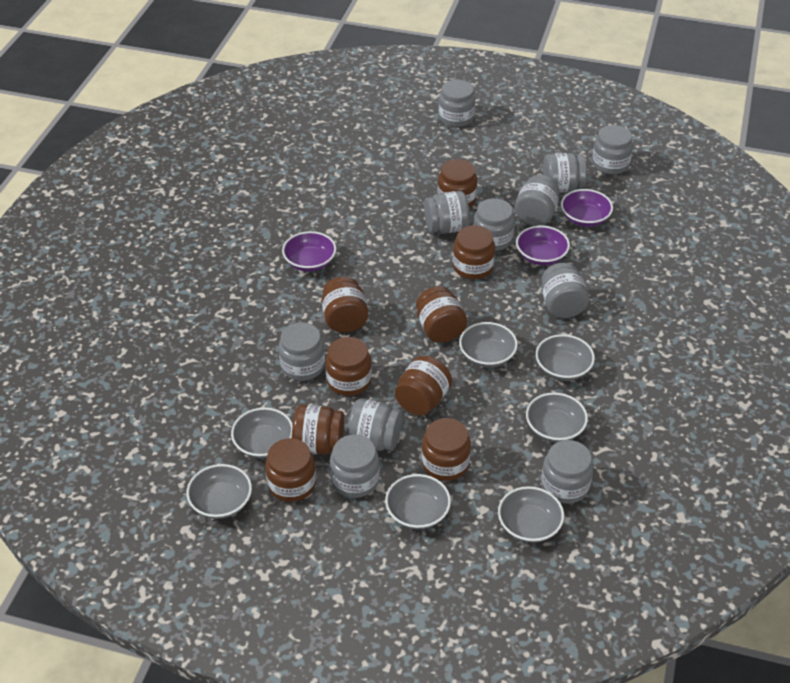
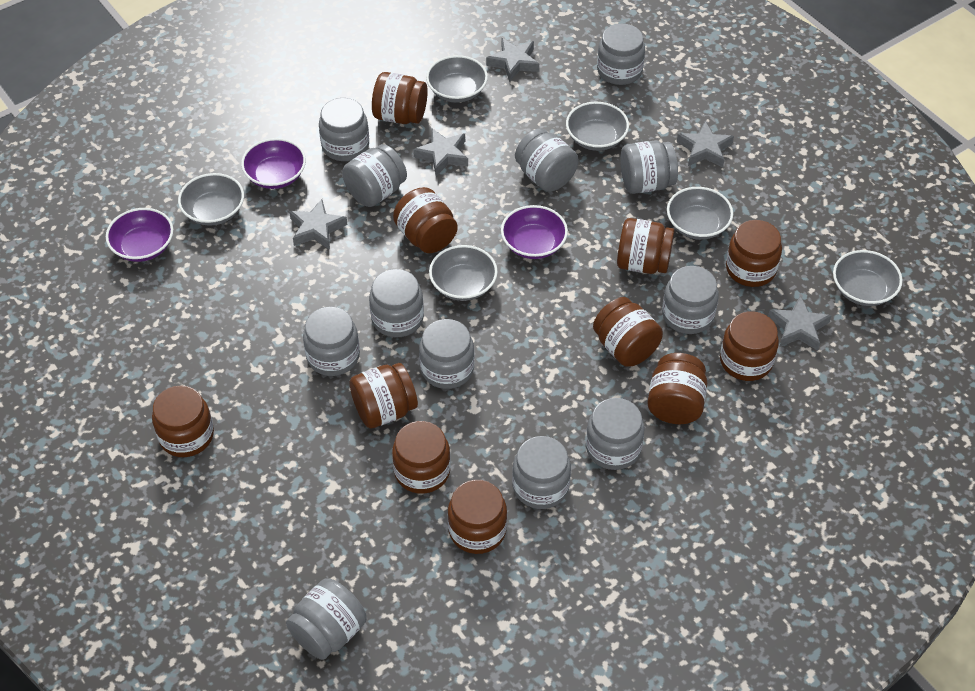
brown jar: [265,438,316,502] [292,405,344,455] [322,276,368,333] [325,337,372,396] [395,356,452,415] [416,286,467,343] [421,418,471,481] [438,159,478,207] [453,225,495,279] = 9 -> [152,386,214,457] [350,363,418,428] [372,72,428,124] [392,421,451,494] [393,187,458,253] [448,480,507,554] [593,297,663,367] [617,218,675,274] [647,353,707,424] [720,311,779,381] [726,220,782,287] = 11
grey bowl: [186,464,252,519] [231,407,293,458] [385,474,451,529] [459,322,518,368] [498,486,564,543] [526,393,588,442] [536,334,595,381] = 7 -> [178,173,244,226] [426,55,488,102] [429,245,498,301] [566,102,629,151] [667,187,733,240] [833,250,903,306] = 6
grey jar: [279,322,325,381] [330,434,380,498] [347,399,403,451] [424,191,470,234] [439,80,475,127] [473,198,515,251] [515,175,560,226] [541,263,589,318] [541,440,593,504] [543,153,587,193] [592,125,633,175] = 11 -> [286,578,367,660] [303,306,360,376] [319,98,369,161] [342,144,407,207] [369,269,424,337] [419,319,474,389] [512,436,571,509] [515,128,579,192] [586,398,645,470] [597,24,645,85] [621,140,678,194] [662,266,718,334] = 12
grey star: none = 0 -> [289,199,347,250] [413,128,468,176] [486,38,539,82] [677,121,734,167] [768,295,832,350] = 5

